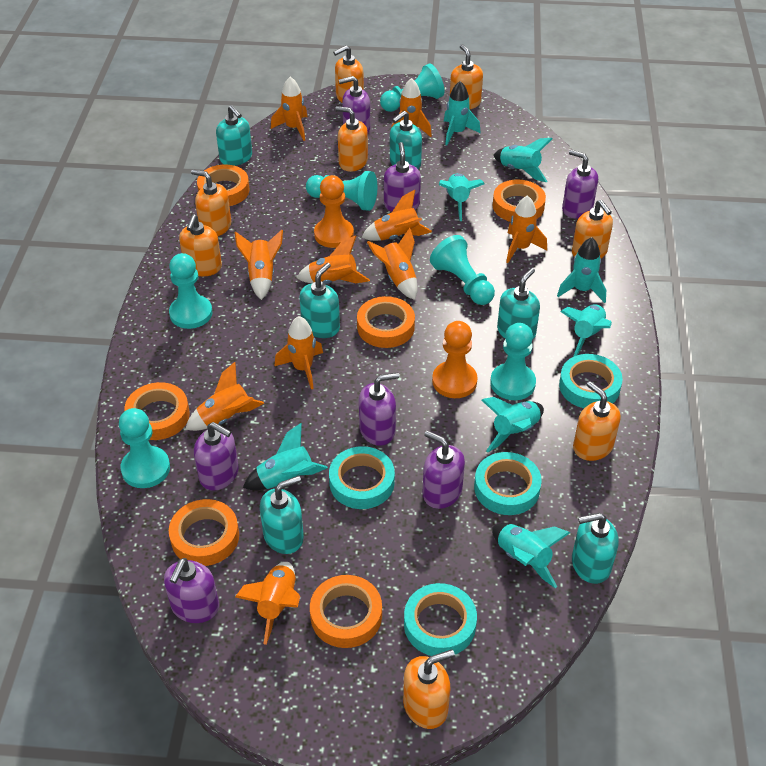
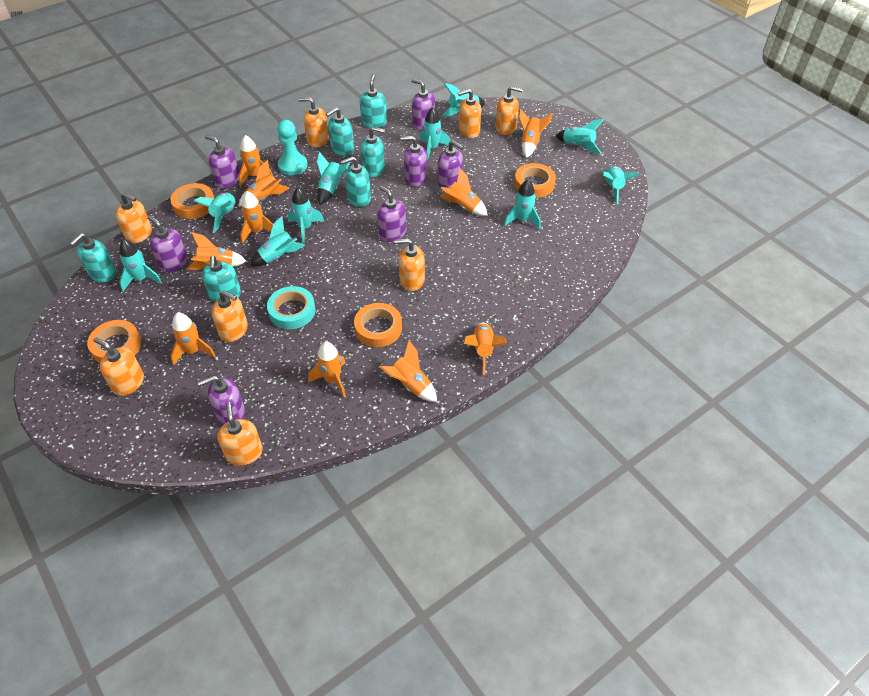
orange pawn: [314,175,354,248] [432,321,478,398] = 2 -> none = 0
orange tape: [124,382,190,440] [169,499,239,566] [197,165,250,206] [310,575,382,648] [357,296,415,348] [493,180,546,222] = 6 -> [87,320,141,363] [170,183,214,219] [354,303,402,347] [514,163,556,198] = 4
turquoise pawn: [119,408,170,488] [169,253,212,329] [306,171,377,211] [380,63,445,112] [430,235,495,305] [490,323,536,400] = 6 -> [277,120,308,175] = 1
turquoise rocket: [243,423,328,490] [439,173,485,221] [444,81,481,145] [481,397,544,452] [492,523,570,588] [493,138,552,182] [557,237,606,303] [560,304,612,357] = 8 -> [119,239,162,291] [194,193,236,233] [250,216,305,266] [288,187,324,243] [317,152,350,205] [419,107,450,160] [442,83,485,117] [504,180,541,230] [556,119,604,154] [602,166,640,204] = 10
turquoise tape: [329,446,395,509] [404,583,477,656] [474,452,542,515] [559,354,623,408] = 4 -> [267,286,316,329] = 1

